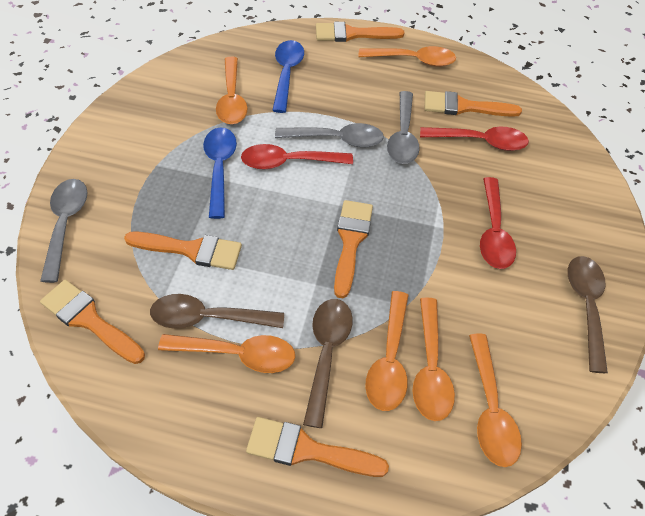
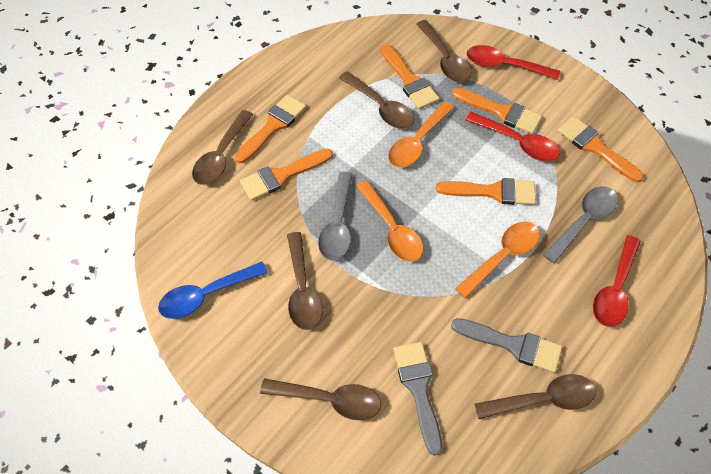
blue spoon: [203,127,237,219] [272,40,304,113] = 2 -> [158,262,268,319] = 1
brown spoon: [150,294,284,329] [303,299,353,428] [568,256,608,373] = 3 -> [192,110,253,185] [260,378,381,420] [287,232,323,330] [339,71,414,129] [416,20,471,83] [475,374,596,419] = 6
grey brush: none = 0 -> [393,342,442,456] [451,318,562,373] = 2
grey spoon: [40,179,88,283] [275,123,384,147] [387,91,420,164] = 3 -> [318,172,353,261] [543,186,618,264] = 2
orange spoon: [158,334,295,373] [216,57,248,124] [358,46,456,67] [365,291,408,411] [413,297,455,421] [469,334,522,467] = 6 -> [356,181,423,262] [388,102,454,168] [455,221,540,298] = 3

